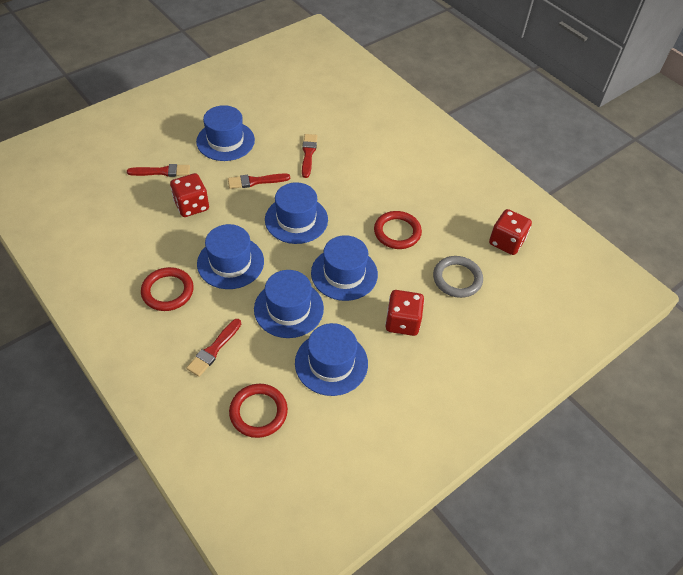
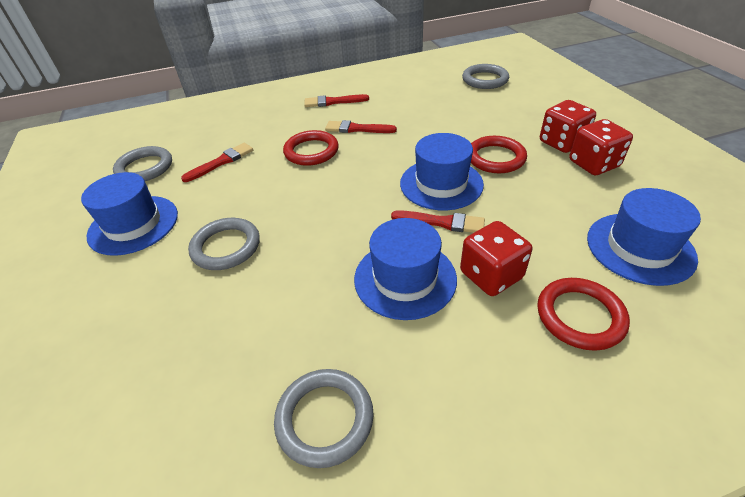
blue hat: [196,105,255,161] [197,224,264,289] [254,270,324,338] [265,182,328,244] [295,323,368,396] [311,235,378,301] = 6 -> [81,172,178,256] [354,218,457,320] [400,133,484,210] [587,188,701,286] = 4
grey ring: [433,256,483,298] = 1 -> [113,146,172,181] [188,218,260,270] [274,369,374,468] [462,64,509,89] = 4

